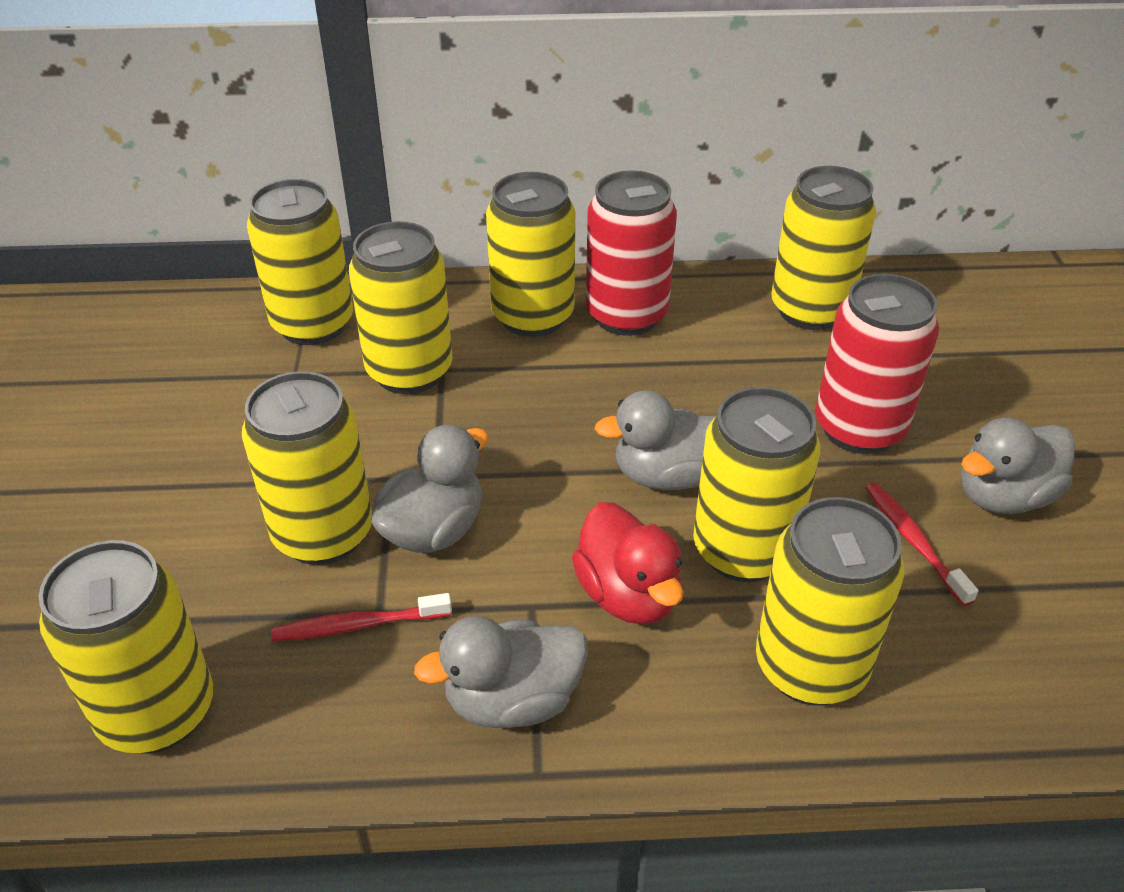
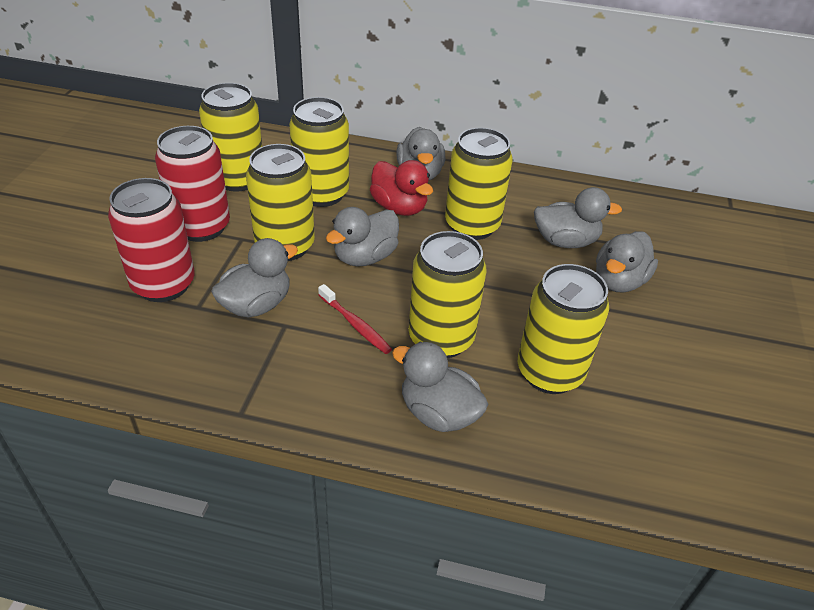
grey duck: [371,425,489,553] [414,616,588,728] [595,390,716,490] [961,418,1075,514] = 4 -> [211,238,298,318] [326,207,399,266] [392,342,488,432] [397,127,445,181] [534,187,622,248] [596,231,658,293] = 6
red toothbrush: [271,593,452,641] [866,483,979,606] = 2 -> [318,284,392,354] = 1
yellow can: [39,540,213,754] [242,371,372,565] [247,179,353,345] [349,221,453,394] [486,172,575,337] [693,387,820,582] [756,497,904,706] [771,166,876,330] = 8 -> [199,83,262,192] [246,144,315,261] [289,97,349,207] [409,231,487,358] [445,128,513,240] [518,264,609,394] = 6

